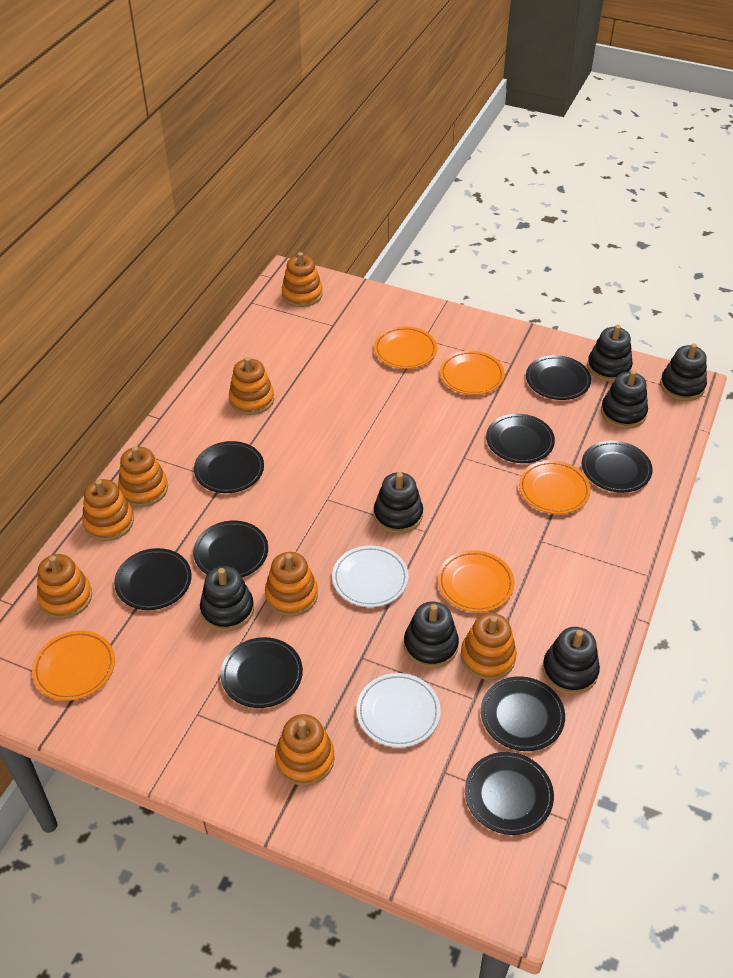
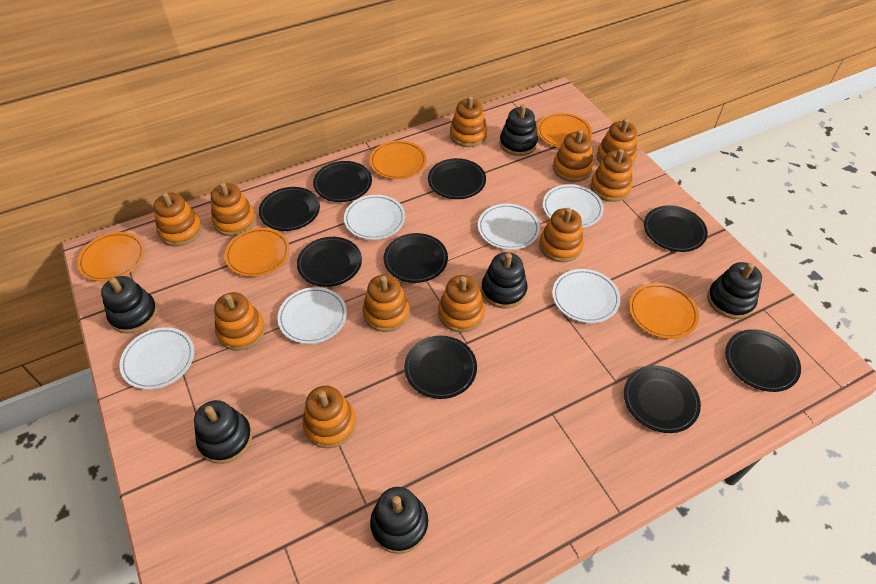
black stacking toy: [200,566,254,631] [374,472,423,534] [404,602,459,668] [542,627,600,695] [587,325,633,382] [601,370,648,429] [660,343,707,401] = 7 -> [101,276,158,334] [194,400,252,464] [370,487,429,554] [481,252,528,309] [500,104,538,156] [707,262,762,319] = 6
orange stacking toy: [37,554,92,619] [82,479,134,541] [118,446,168,507] [229,357,274,415] [265,552,318,616] [275,714,335,786] [282,252,323,307] [461,613,517,680] = 8 -> [154,192,202,246] [211,182,256,236] [214,292,265,351] [302,386,356,448] [363,274,410,332] [438,275,485,333] [450,96,487,147] [539,208,584,262] [553,130,593,182] [591,149,633,202] [597,119,637,166] = 11
white plate: [332,546,409,607] [357,673,441,748] = 2 -> [119,327,194,390] [278,287,347,344] [344,195,405,240] [478,204,540,250] [543,184,604,228] [552,269,620,323] = 6

